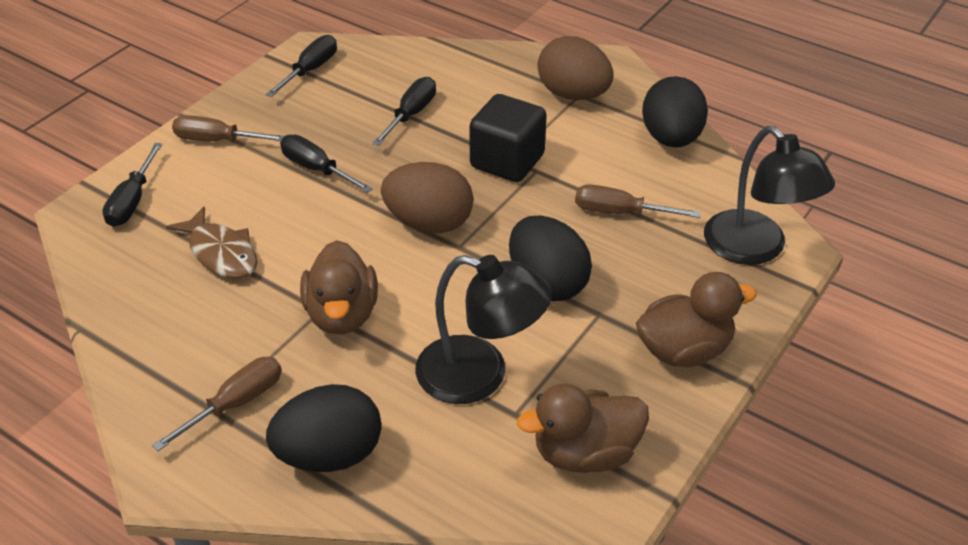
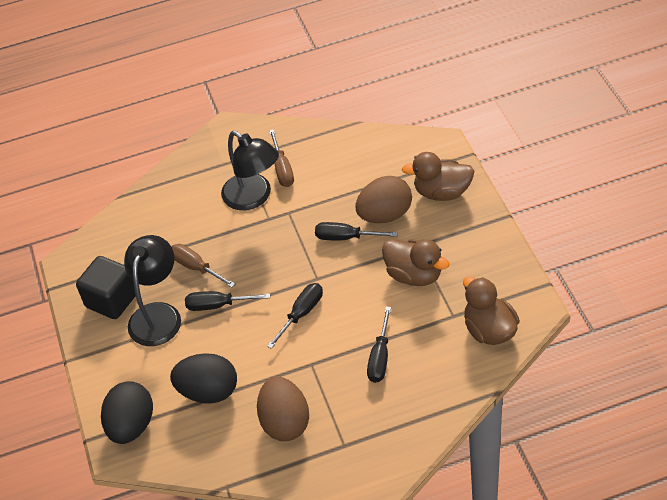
black egg: [266,384,381,472] [509,215,592,301] [642,76,708,148] = 3 -> [101,381,153,444] [170,353,237,404] = 2
brown fish: [166,206,258,279] = 1 -> none = 0
brown screwdriver: [152,357,282,451] [172,115,284,141] [575,184,701,218] = 3 -> [171,244,235,288] [269,129,294,187] = 2

